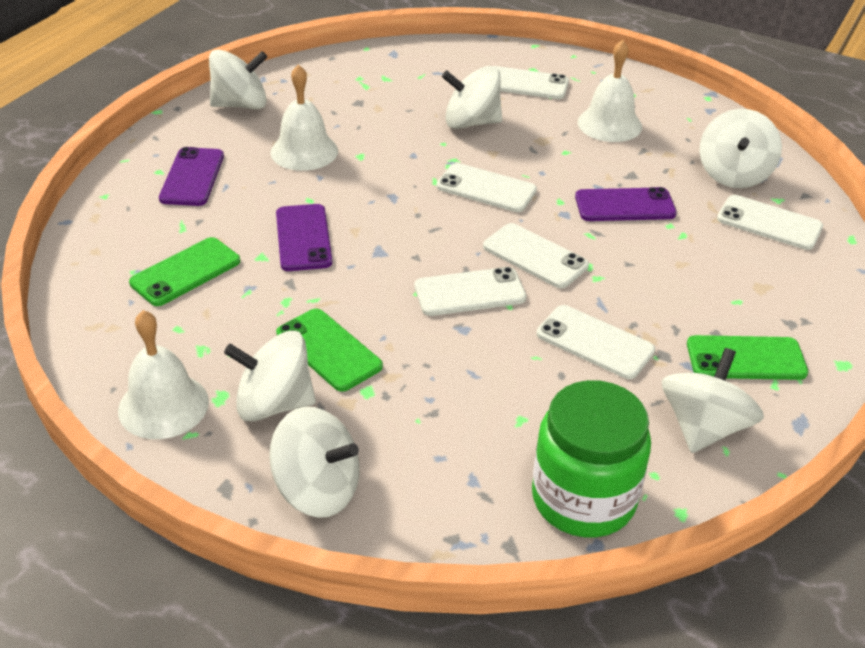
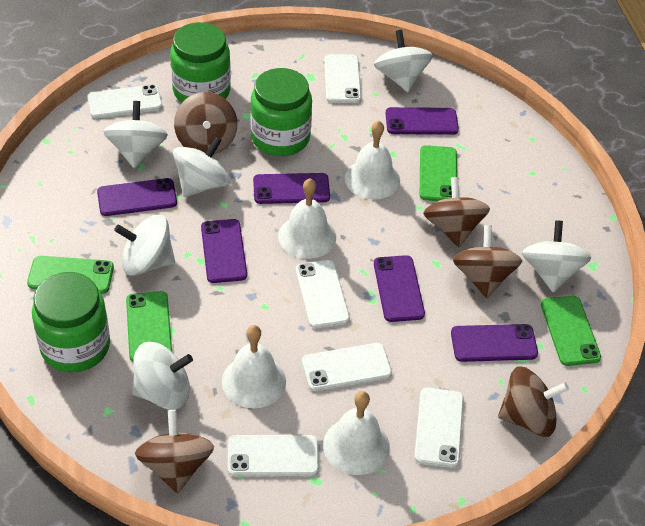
brown spinning top: none = 0 -> [135,410,214,493] [174,92,237,155] [423,177,490,247] [453,225,522,298] [498,366,569,437] = 5
green jar: [532,380,651,537] = 1 -> [32,272,110,372] [170,22,231,103] [250,68,312,156] = 3
green phone: [129,237,240,306] [276,308,383,392] [687,335,808,380] = 3 -> [27,256,114,294] [126,291,172,361] [420,145,457,201] [541,296,601,366] = 4
purple phone: [159,147,224,206] [276,204,332,271] [575,187,677,221] = 3 -> [97,178,177,216] [201,219,247,283] [253,173,330,204] [374,255,425,322] [385,107,459,135] [451,324,538,362] = 6
white bell: [118,310,209,439] [270,64,338,171] [578,40,642,142] = 3 -> [222,325,286,408] [278,178,336,259] [323,391,390,475] [345,120,400,199] = 4

